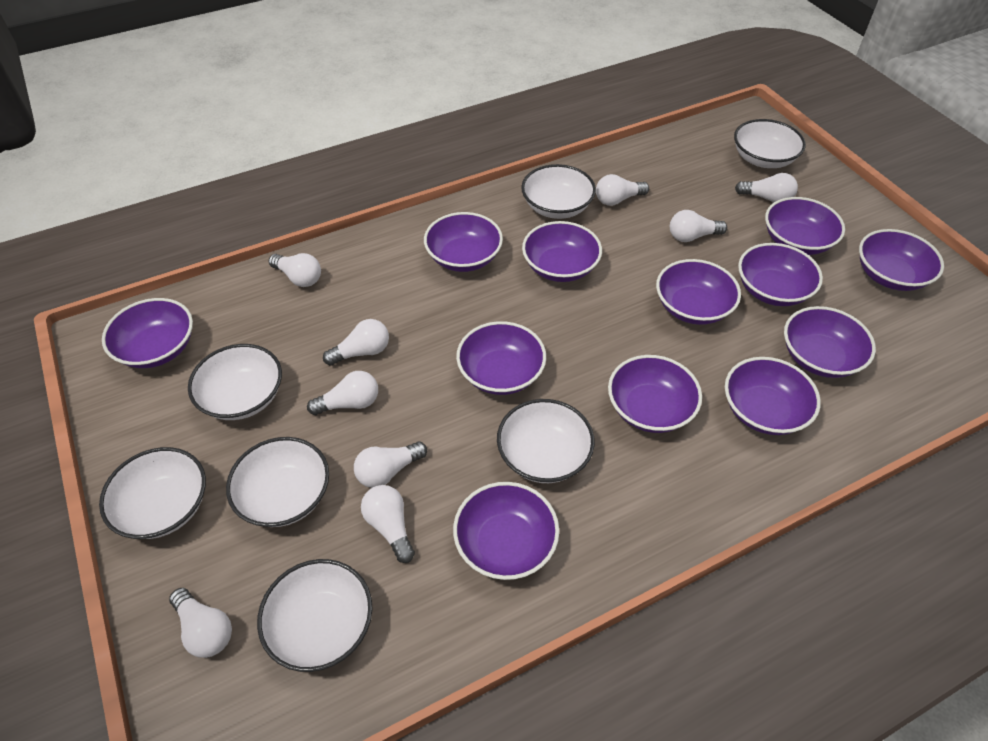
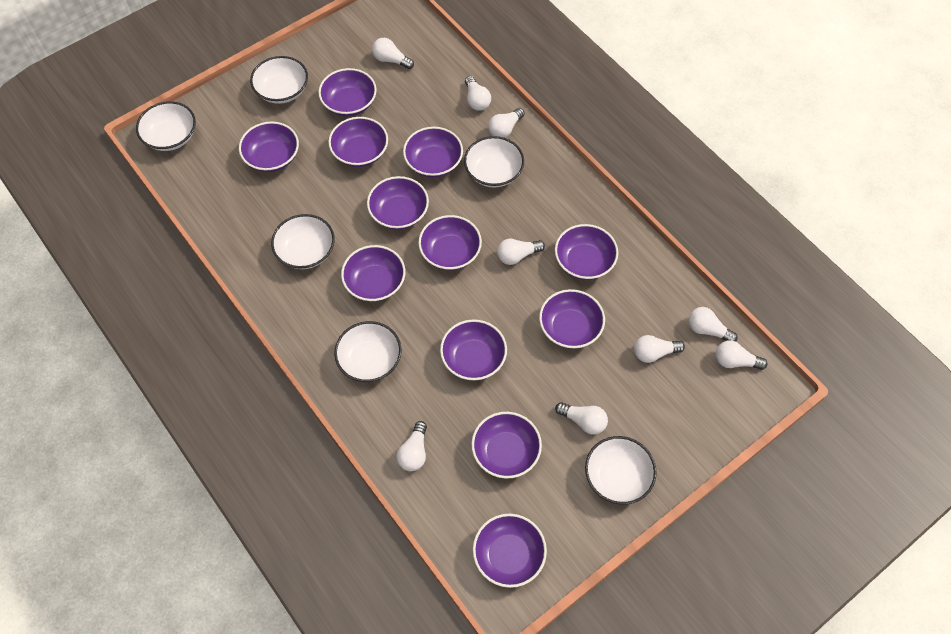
white bowl: [99,447,206,539] [188,344,282,420] [226,437,329,527] [257,559,373,672] [497,399,595,483] [521,164,596,219] [734,119,806,168] = 7 -> [136,101,196,151] [250,56,308,104] [271,214,335,269] [334,321,402,382] [464,136,524,188] [585,436,657,505] = 6

